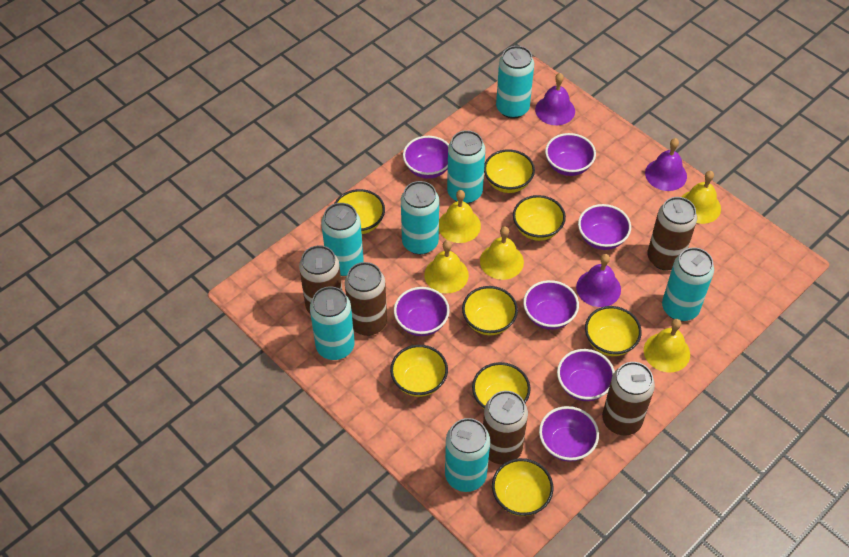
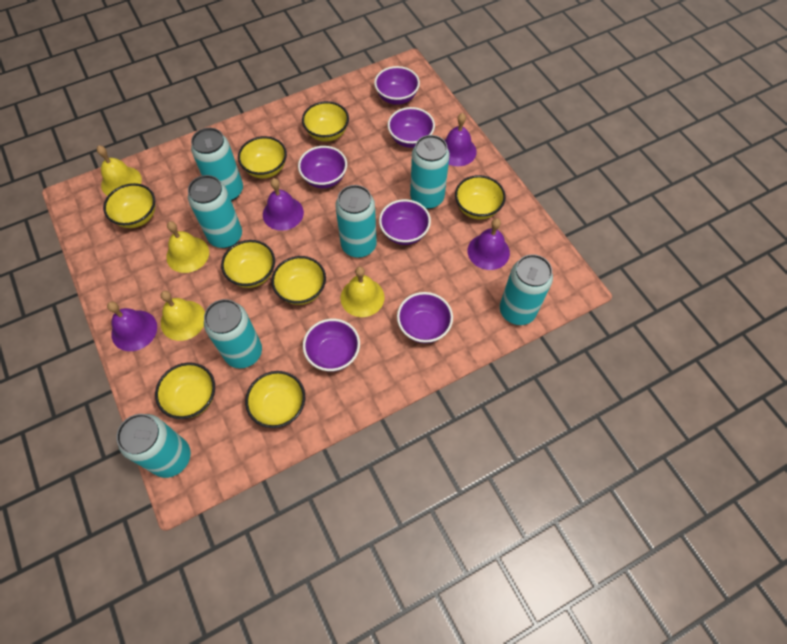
brown can: [299,245,342,314] [345,262,387,336] [483,391,528,464] [602,362,655,435] [648,197,697,270] = 5 -> none = 0
purple bell: [535,73,575,125] [576,254,621,307] [645,138,687,191] = 3 -> [107,301,157,351] [263,178,304,231] [445,113,477,166] [468,218,510,270] = 4
purple bowl: [394,287,450,336] [403,136,449,179] [523,280,579,330] [539,406,599,462] [545,133,596,176] [557,349,615,401] [578,204,631,250] = 7 -> [298,146,347,188] [303,319,360,372] [374,66,420,105] [379,199,431,245] [388,107,435,148] [397,292,453,343] = 6
yellow bell: [424,240,469,293] [439,190,481,243] [480,226,524,280] [644,319,690,373] [681,171,721,224] = 5 -> [97,145,142,196] [160,291,205,341] [166,221,209,273] [340,267,384,317] = 4

